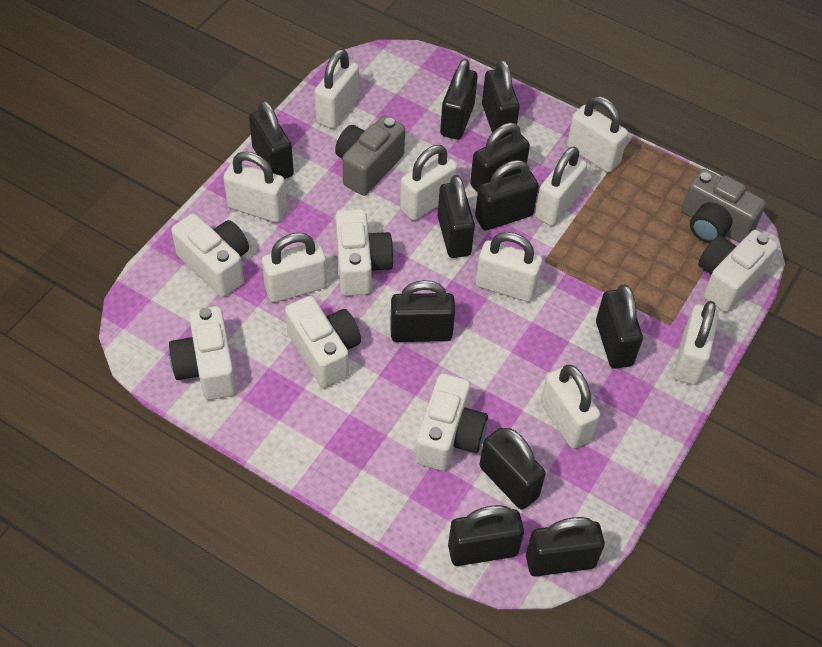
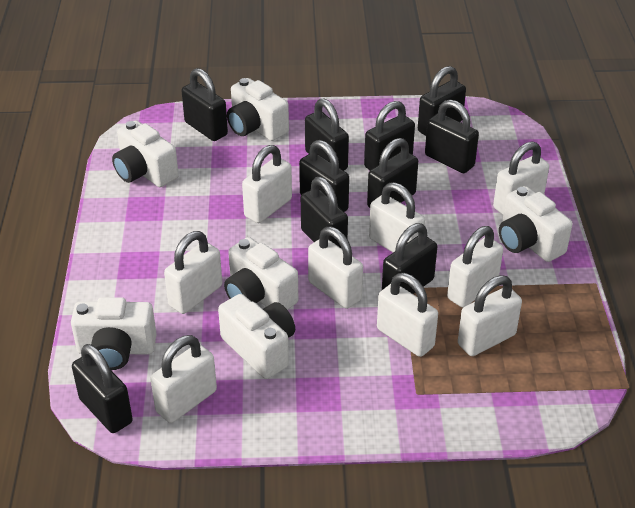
black padlock: [249,100,294,179] [390,280,455,342] [438,175,475,258] [440,59,478,140] [448,505,524,566] [470,123,530,193] [475,160,539,231] [479,428,546,510] [482,59,520,140] [526,517,605,576] [596,284,643,369] = 11 -> [72,344,133,433] [182,68,228,141] [299,140,349,212] [301,177,348,249] [305,98,349,171] [364,101,415,170] [367,138,418,208] [382,223,437,294] [418,66,466,136] [425,99,479,173] = 10
grey camera: [335,115,405,196] [682,169,766,243] = 2 -> none = 0

